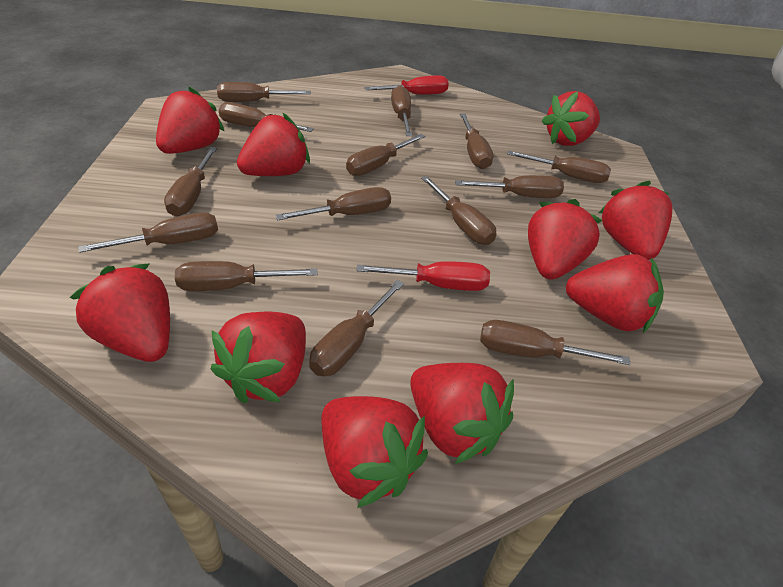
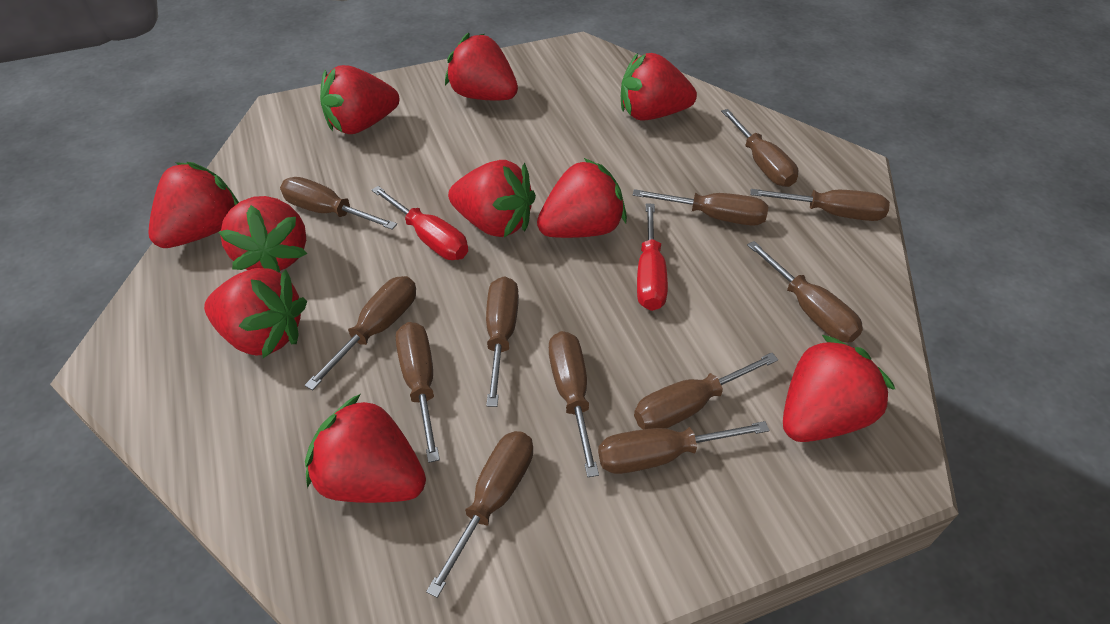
brown screwdriver: [78,213,218,253] [164,147,217,216] [175,261,318,291] [217,82,311,102] [219,102,314,132] [275,187,391,220] [309,280,404,376] [346,134,425,176] [391,85,413,136] [421,176,496,245] [455,175,564,198] [460,113,494,169] [480,320,630,365] [507,150,611,183] = 14 -> [280,177,397,230] [304,276,416,390] [396,322,440,463] [426,431,533,598] [486,276,519,407] [549,331,599,477] [598,421,770,474] [633,189,768,225] [634,353,778,429] [721,109,798,187] [747,241,863,343] [750,189,890,221] = 12

